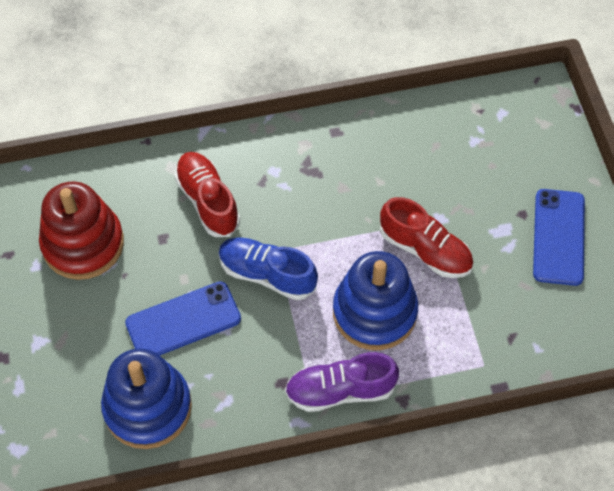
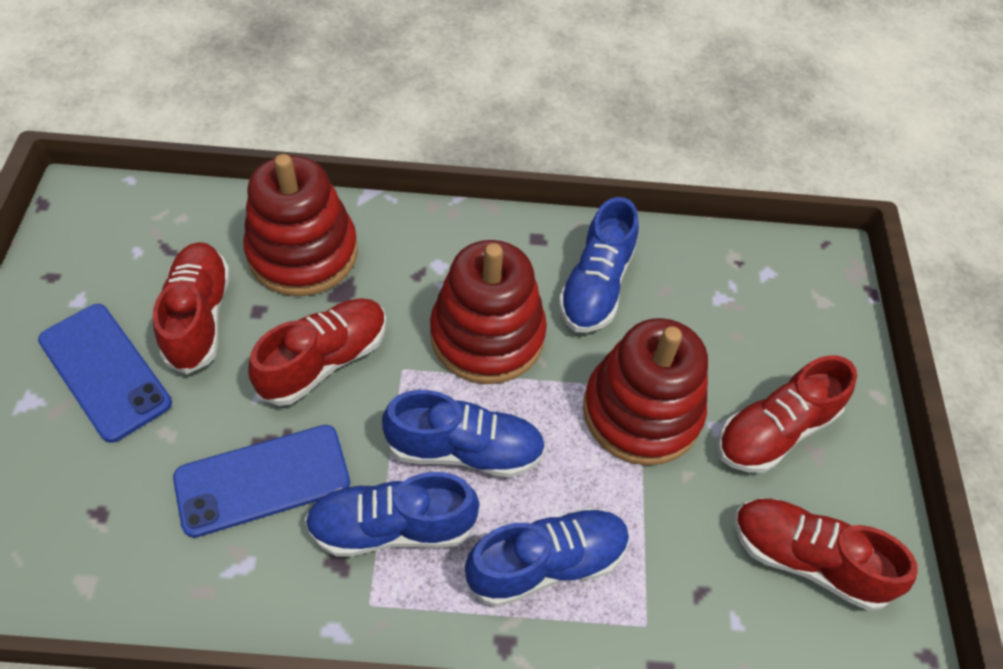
blue shoe: [218,237,318,300] = 1 -> [305,472,479,556] [382,390,546,477] [465,507,630,607] [558,197,639,333] = 4
blue stacking toy: [101,348,192,449] [333,251,418,350] = 2 -> none = 0
purple shoe: [285,352,399,412] = 1 -> none = 0
red shoe: [174,152,240,237] [380,197,473,278] = 2 -> [153,242,230,374] [248,298,386,406] [717,355,857,473] [734,498,918,611] = 4
red stacking toy: [39,182,124,280] = 1 -> [243,154,358,296] [430,240,547,384] [583,318,708,465] = 3

